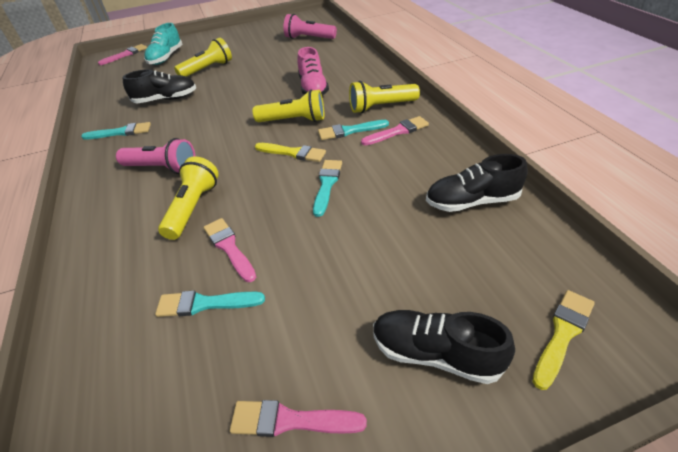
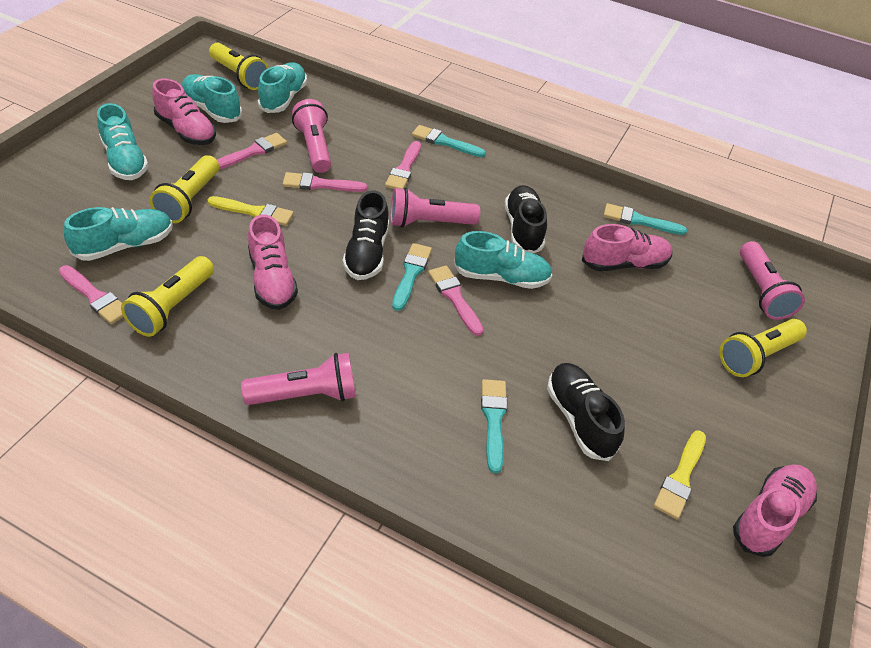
pink brush: [98,44,147,65] [204,218,256,282] [230,400,367,437] [361,116,429,146] = 4 -> [59,265,123,324] [217,133,287,169] [283,172,367,192] [385,141,421,189] [428,266,484,336] = 5
pink flashlight: [116,138,195,174] [284,14,337,39] = 2 -> [241,353,356,405] [292,99,331,173] [390,187,480,228] [740,241,805,320] = 4
pink shoe: [297,47,329,95] = 1 -> [152,79,216,145] [248,214,298,310] [582,224,672,271] [733,464,817,557] = 4
turquoise shoe: [144,23,182,65] = 1 -> [64,207,173,261] [97,103,149,180] [182,74,242,123] [258,62,307,113] [454,231,552,289] = 5

